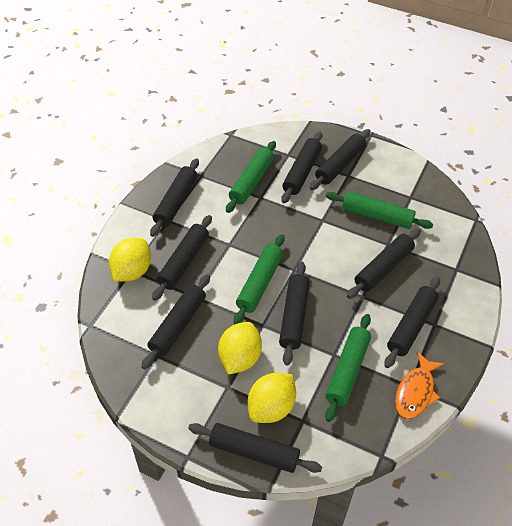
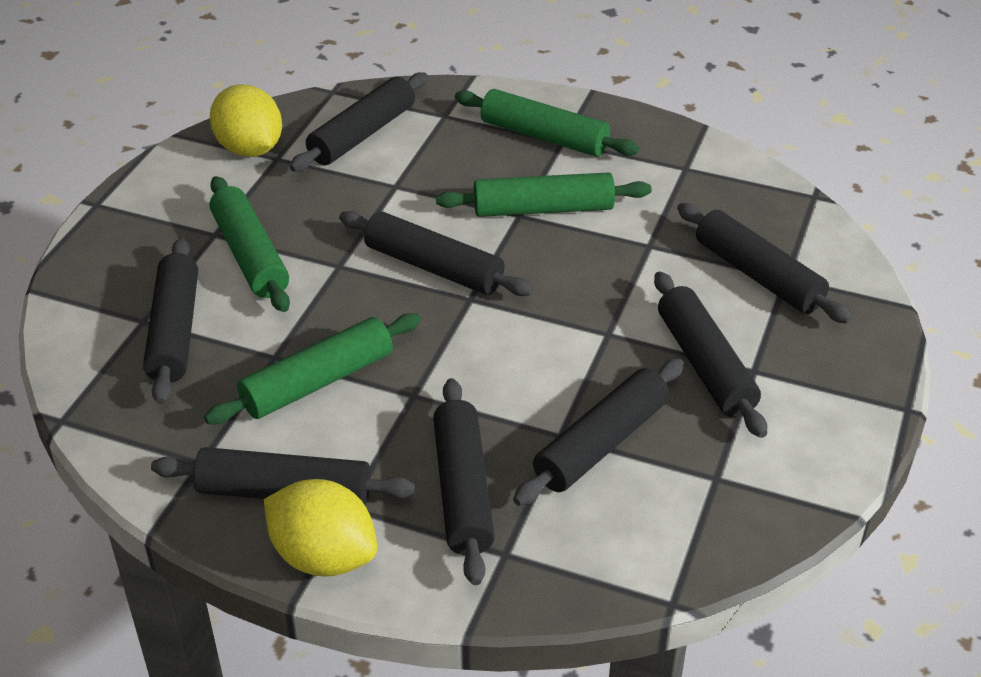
black rolling pin: [142,274,210,370] [150,158,199,237] [152,215,212,301] [188,423,322,473] [279,261,310,366] [281,131,322,203] [310,129,371,190] [347,228,421,299] [384,277,440,368] = 9 -> [143,238,198,404] [151,447,415,505] [290,72,428,172] [339,211,533,296] [433,378,495,585] [513,359,684,506] [654,271,767,438] [677,203,852,324] = 8
orange fish: [395,352,444,419] = 1 -> none = 0
yellow lemon: [109,238,151,282] [218,322,262,375] [248,373,296,423] = 3 -> [210,84,282,157] [264,479,377,577] = 2

